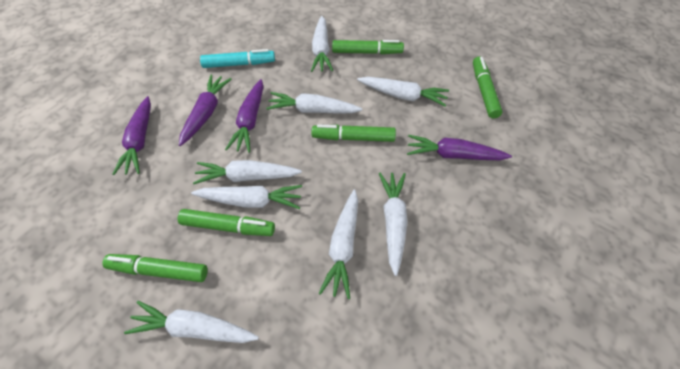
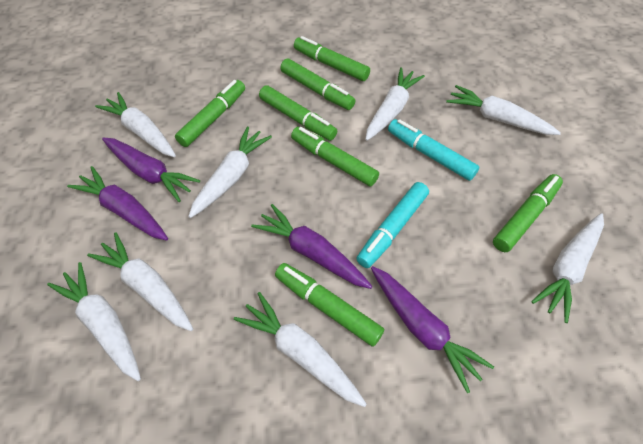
green marker: [102,254,208,282] [178,209,275,236] [311,124,396,142] [332,40,404,54] [473,57,503,118] = 5 -> [175,80,245,147] [259,85,337,141] [275,263,384,347] [280,58,355,110] [291,127,379,187] [294,36,370,81] [493,174,563,252] = 7
turquoise marker: [200,49,275,68] = 1 -> [356,182,429,268] [388,119,479,181] = 2

